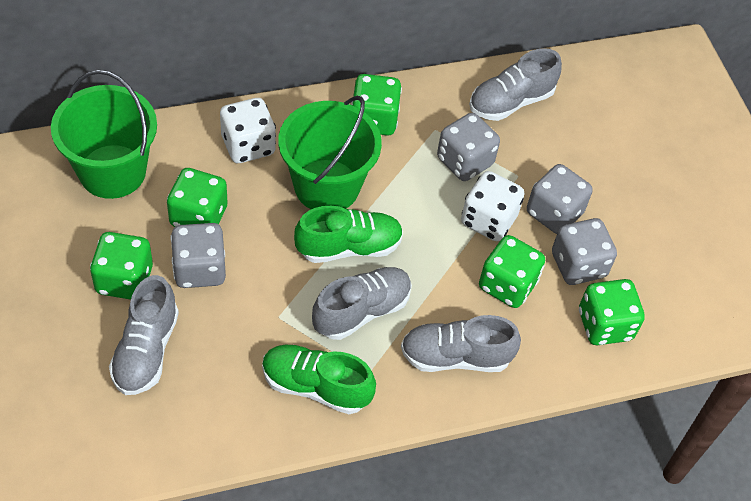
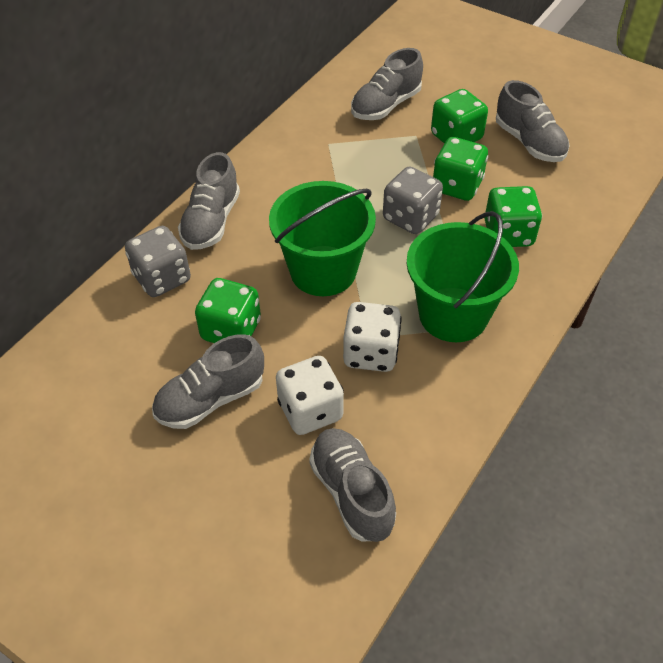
green dice: [90,232,153,300] [167,168,228,227] [351,74,402,136] [479,235,545,308] [579,279,645,345] = 5 -> [195,278,261,343] [431,89,488,144] [433,137,488,201] [484,186,542,247] = 4
green shoe: [262,344,376,414] [294,206,403,263] = 2 -> none = 0
grey dice: [171,223,226,288] [437,113,500,181] [527,164,593,234] [552,218,617,285] = 4 -> [125,226,191,297] [383,167,443,234] = 2
grey shoe: [109,275,179,395] [312,267,412,340] [401,315,521,372] [469,48,562,121] = 4 -> [152,334,264,429] [178,152,240,250] [309,428,396,542] [351,48,423,120] [496,80,570,162] = 5

